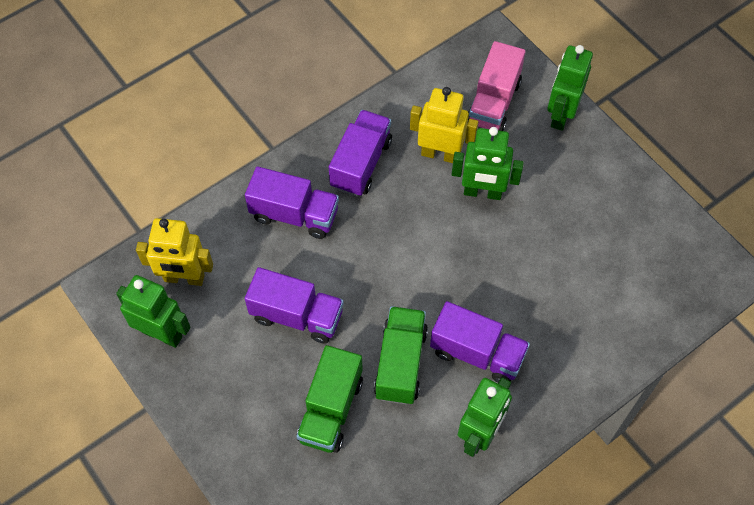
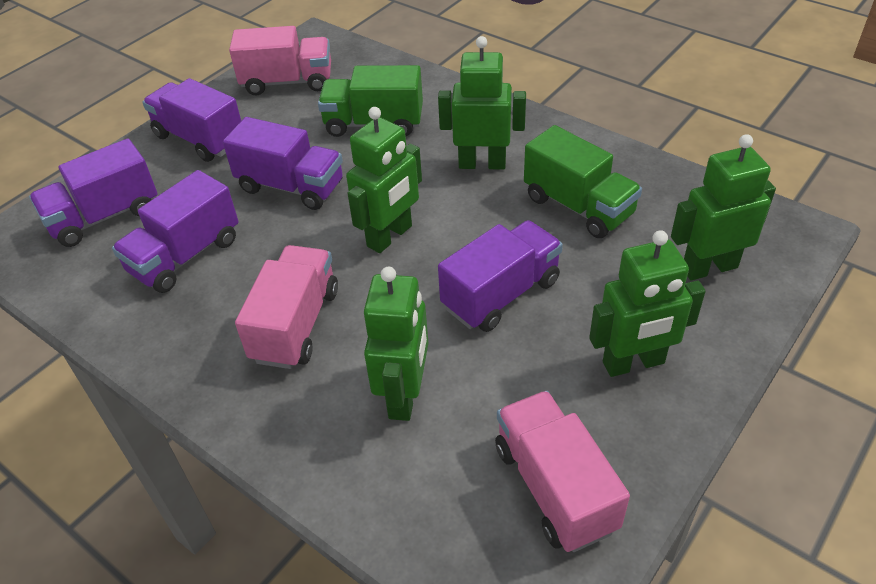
green robot: [116,275,190,348] [451,127,524,200] [458,377,512,457] [547,45,593,131] = 4 -> [346,107,422,253] [364,267,429,421] [438,36,526,170] [589,230,706,377] [671,134,776,281] = 5
pink truck: [468,41,526,131] = 1 -> [229,26,331,96] [235,245,338,369] [495,391,630,552] = 3
purple truck: [245,166,339,239] [245,267,344,344] [329,110,392,197] [430,301,530,383] = 4 -> [29,138,158,247] [112,170,239,293] [142,78,241,162] [223,117,343,210] [438,220,563,332] = 5
yellow robot: [136,218,213,286] [410,87,479,163] = 2 -> none = 0

